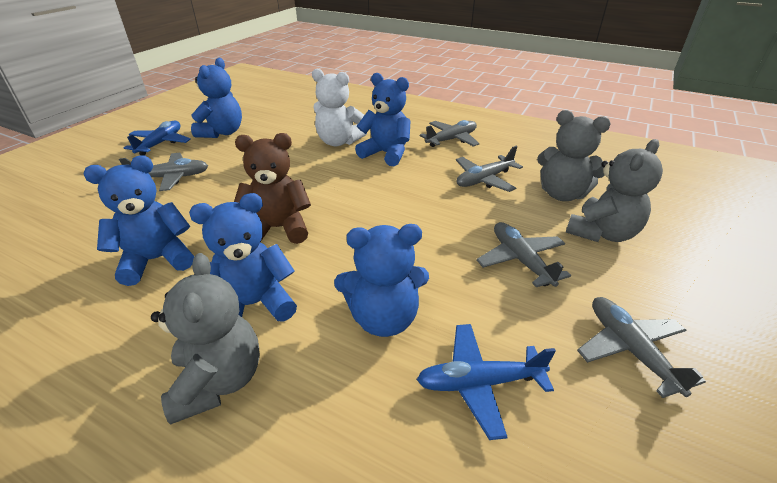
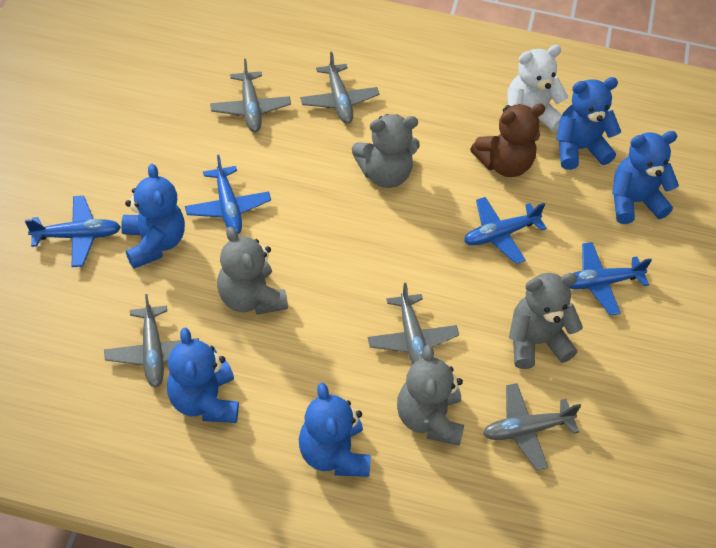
blue plane: [124,121,191,156] [417,324,556,440] = 2 -> [25,196,121,267] [185,155,271,234] [464,197,547,264] [569,242,652,315] = 4
grey teddy bear: [151,253,260,425] [537,110,611,201] [566,139,663,242] = 3 -> [217,227,288,315] [352,114,420,188] [397,345,464,446] [509,273,583,369] = 4

